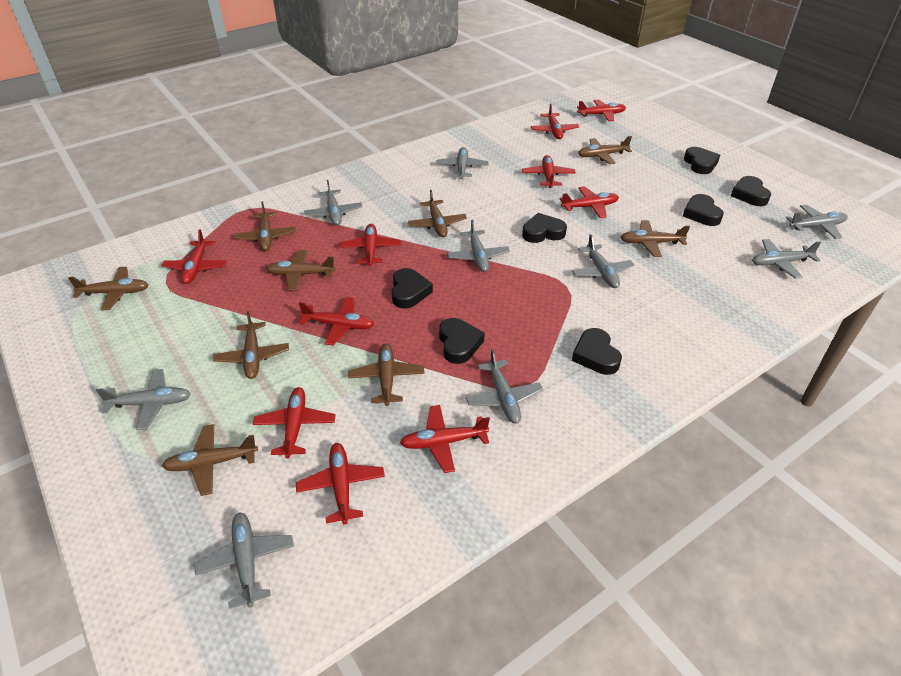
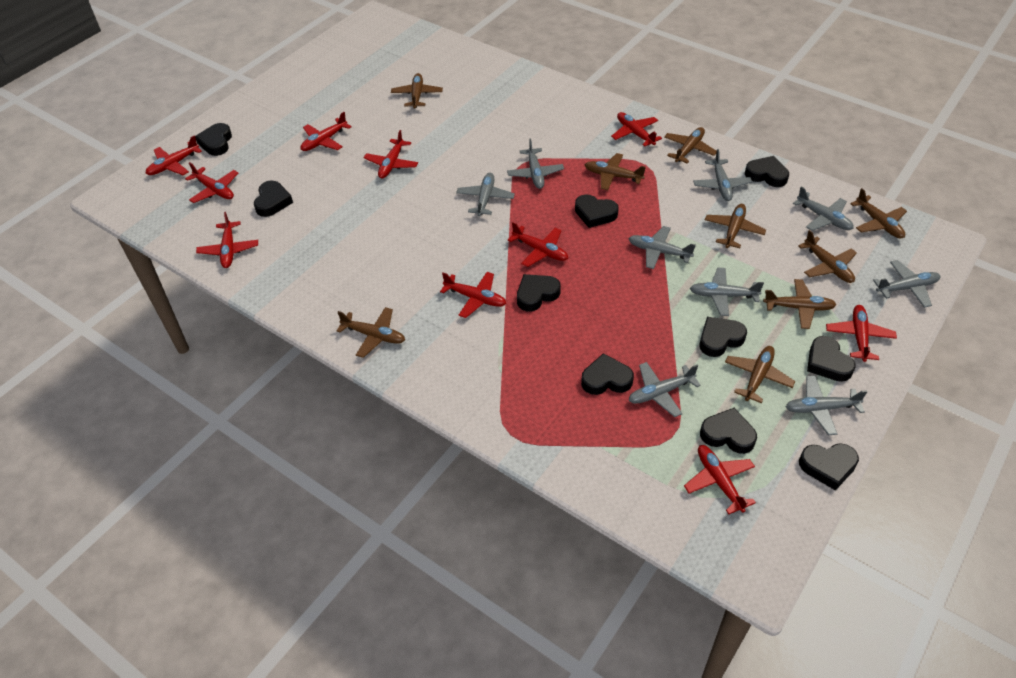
black heart: [391,268,433,309] [439,318,485,364] [522,213,567,243] [572,328,622,375] [683,194,724,226] [684,147,720,174] [731,176,771,206] = 7 -> [195,123,232,156] [254,180,293,217] [517,274,561,311] [575,195,619,228] [581,353,634,395] [699,317,747,357] [700,408,757,454] [745,156,789,187] [799,443,859,490] [807,336,856,382] = 10

